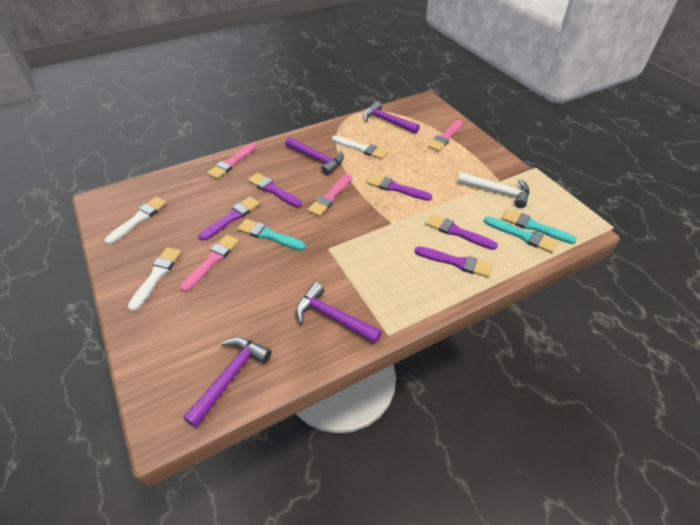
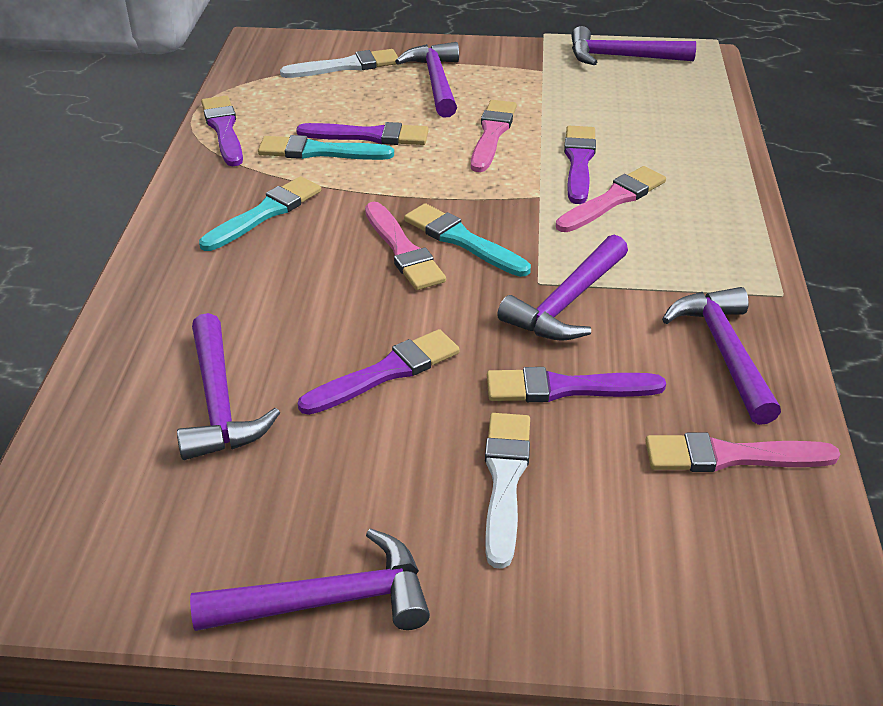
purple hammer: [183,337,271,428] [285,137,344,175] [296,282,382,344] [363,101,420,134] = 4 -> [177,313,280,460] [190,528,430,631] [395,42,459,118] [497,234,628,341] [572,26,696,65] [662,287,781,425] = 6
white brush: [105,197,167,245] [128,247,182,311] [332,135,388,160] = 3 -> [280,49,398,78] [485,413,530,569] = 2
white hammer: [457,172,529,208] = 1 -> none = 0

